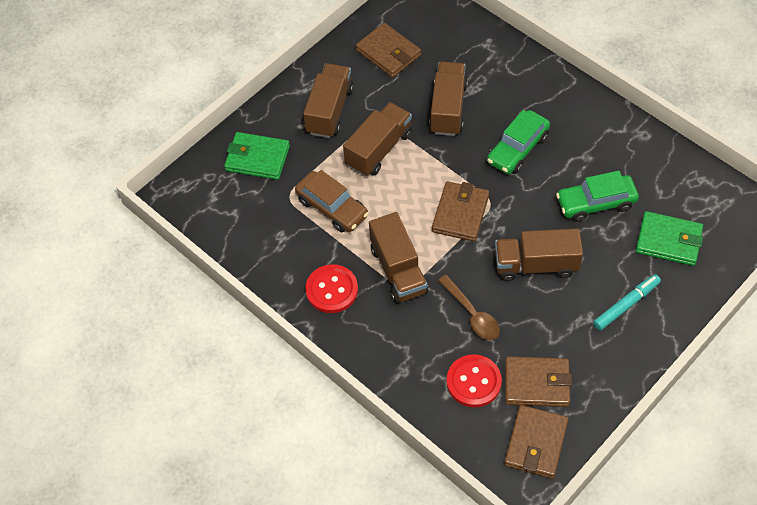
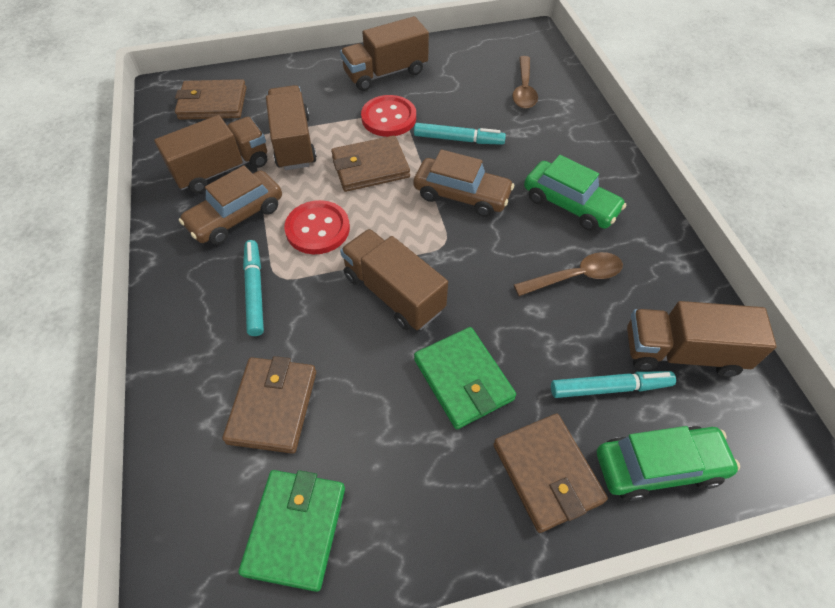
brown car: [295,170,369,233] = 1 -> [179,165,282,245] [414,149,514,217] = 2
brown spoon: [438,275,500,340] = 1 -> [512,56,538,109] [514,252,623,296] = 2
turquoise marker: [593,274,661,330] = 1 -> [243,240,264,336] [414,123,506,145] [551,371,676,398] = 3

